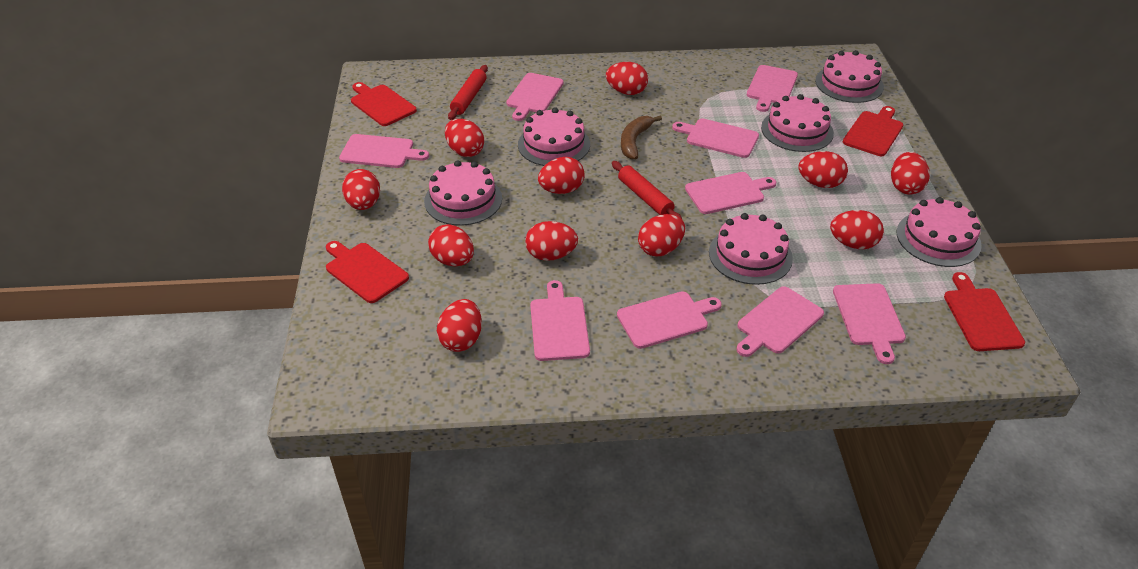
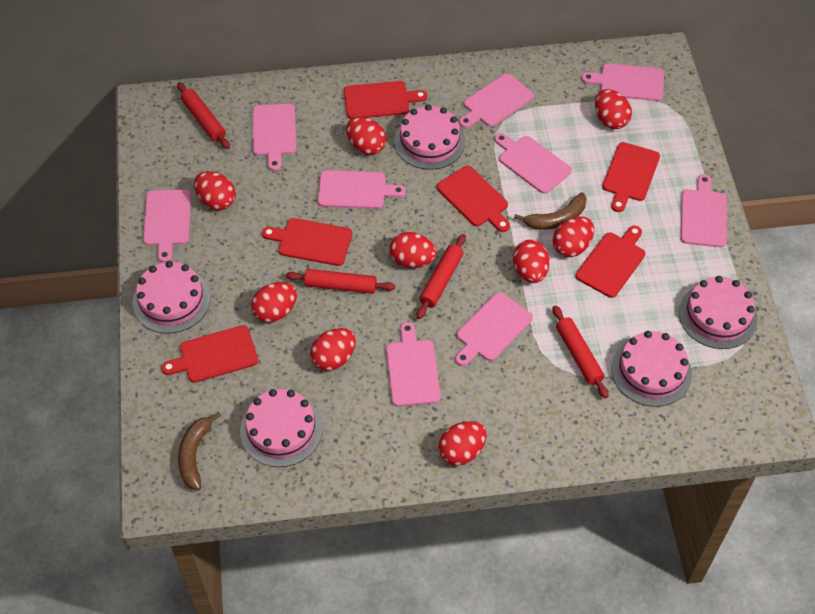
brown banana: [621,115,662,159] = 1 -> [178,412,221,490] [514,192,587,230] = 2
pink cake: [424,160,502,226] [518,107,590,166] [709,213,793,285] [761,94,834,152] [815,50,884,103] [897,197,982,267] = 6 -> [133,261,210,333] [240,389,323,467] [394,104,465,170] [611,331,692,407] [679,276,758,349] = 5
red cutting board: [326,241,409,303] [351,82,417,126] [843,106,903,156] [944,272,1025,351] = 4 -> [161,325,258,383] [262,218,352,266] [344,81,427,119] [437,166,510,232] [576,226,645,298] [602,142,660,212] = 6
red egg: [342,169,380,210] [428,224,474,266] [437,299,482,352] [445,119,484,157] [525,221,578,261] [538,157,584,194] [606,62,648,95] [638,214,685,256] [798,151,848,188] [830,210,884,249] [891,152,930,194] = 11 -> [194,171,236,210] [251,282,297,323] [310,328,356,371] [346,117,386,155] [389,232,437,268] [438,421,487,465] [513,240,550,283] [553,216,594,257] [595,89,632,129] = 9
red rolling pin: [448,65,488,120] [612,161,682,219] = 2 -> [177,82,230,149] [286,269,395,294] [417,234,466,319] [553,305,609,398] = 4

